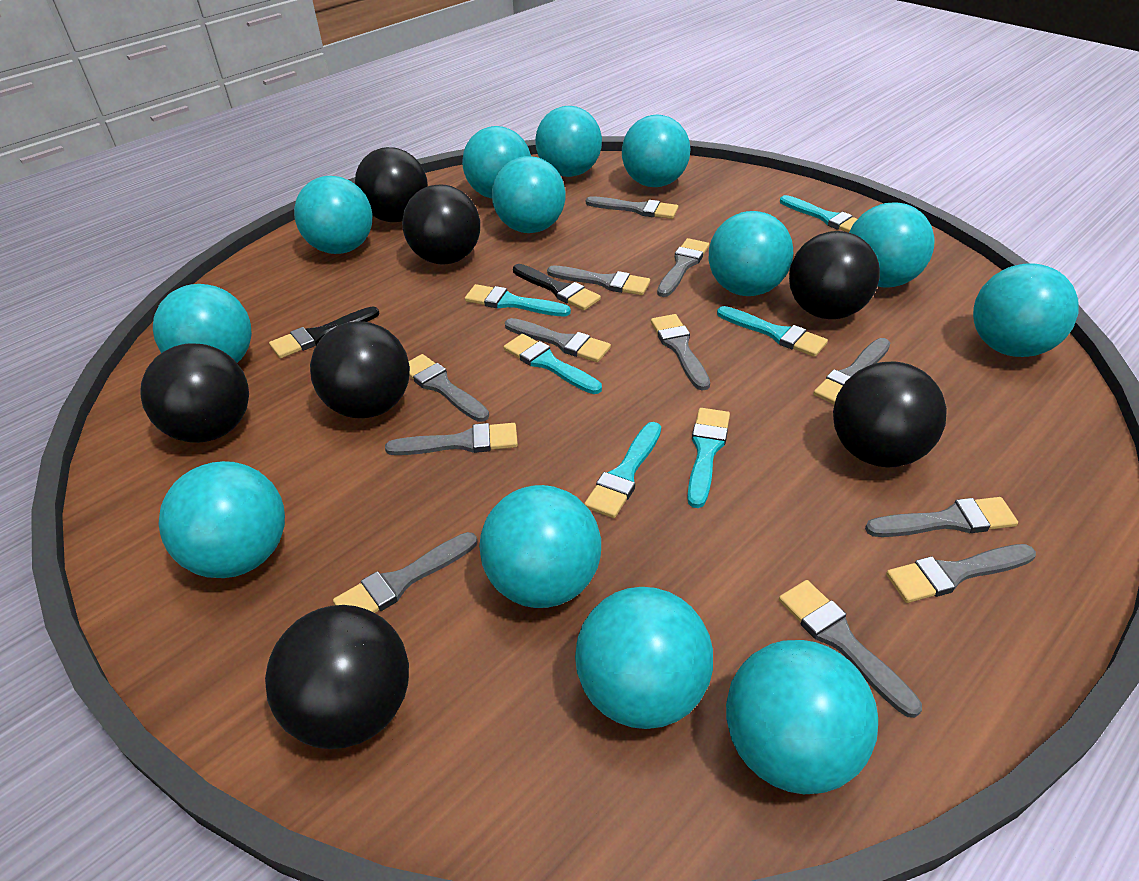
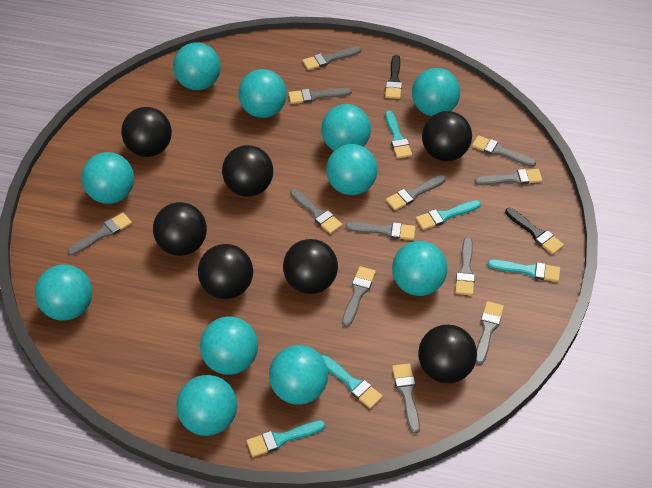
turquoise ball: [153,284,252,363] [158,461,285,578] [294,176,372,254] [462,126,531,198] [479,485,601,608] [492,156,565,233] [535,106,602,177] [575,587,713,729] [622,115,691,187] [709,211,793,296] [726,640,878,794] [849,203,935,288] [973,263,1079,357] = 13 -> [35,265,92,321] [82,152,134,204] [173,42,221,90] [176,375,237,436] [200,316,258,375] [238,69,287,118] [269,345,328,405] [321,104,371,151] [326,144,378,195] [392,241,447,296] [412,68,460,116] = 11
turquoise brush: [465,284,571,316] [504,334,602,394] [584,422,661,518] [687,408,730,508] [717,306,828,357] [780,195,857,233] = 6 -> [246,420,325,457] [321,355,383,409] [385,110,412,159] [416,200,481,230] [488,259,560,282] = 5

